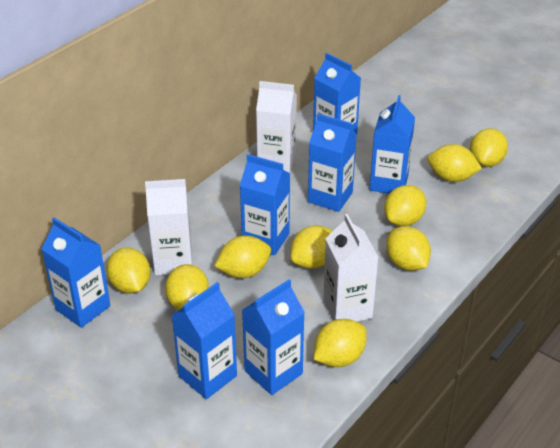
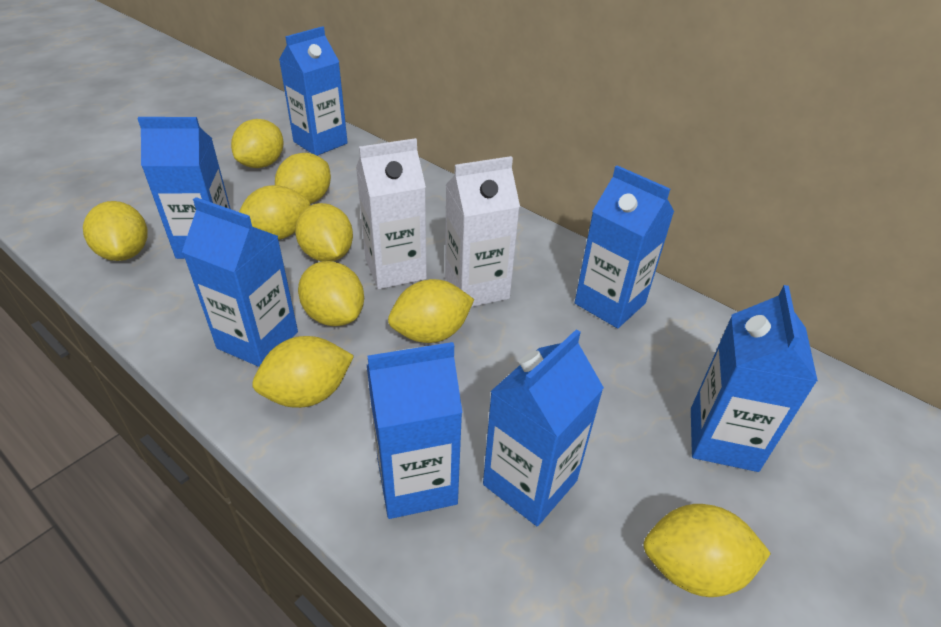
white carton: [145,179,192,275] [256,81,297,172] [323,214,379,322] = 3 -> [356,138,427,289] [445,156,520,307] = 2

